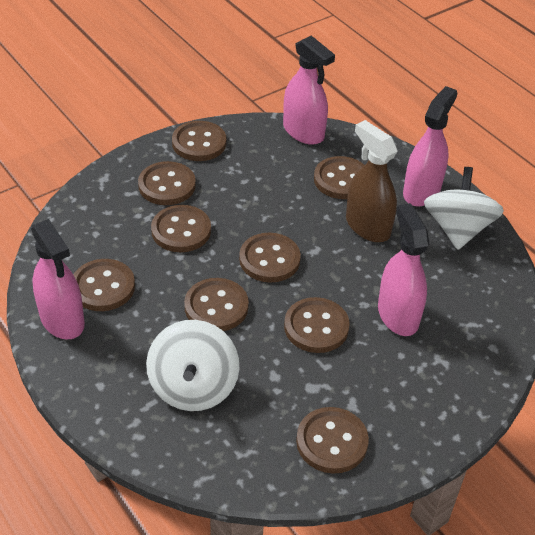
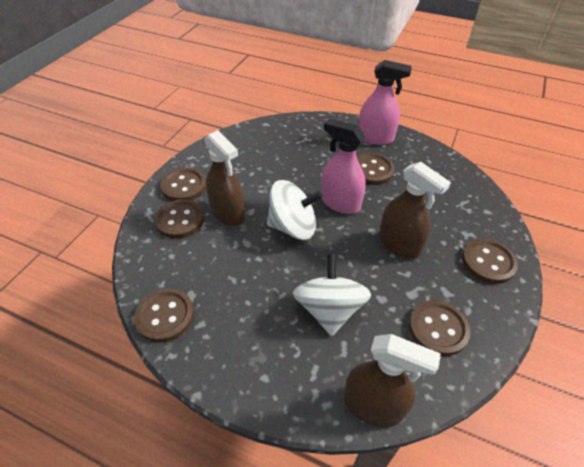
brown button: [73,259,135,311] [138,161,196,205] [151,205,211,252] [172,121,226,161] [184,278,249,331] [239,233,301,283] [284,297,350,353] [296,407,369,474] [314,156,364,199] = 9 -> [134,288,194,343] [154,199,204,239] [160,168,206,201] [357,153,395,185] [409,300,471,356] [462,239,518,284] = 6
brown spray bottle: [346,120,398,242] = 1 -> [205,130,245,226] [344,334,441,427] [379,162,451,259] = 3
pink spray bottle: [31,219,85,339] [283,35,335,145] [378,203,429,336] [403,86,457,207] = 4 -> [321,118,366,214] [358,60,412,145] = 2

